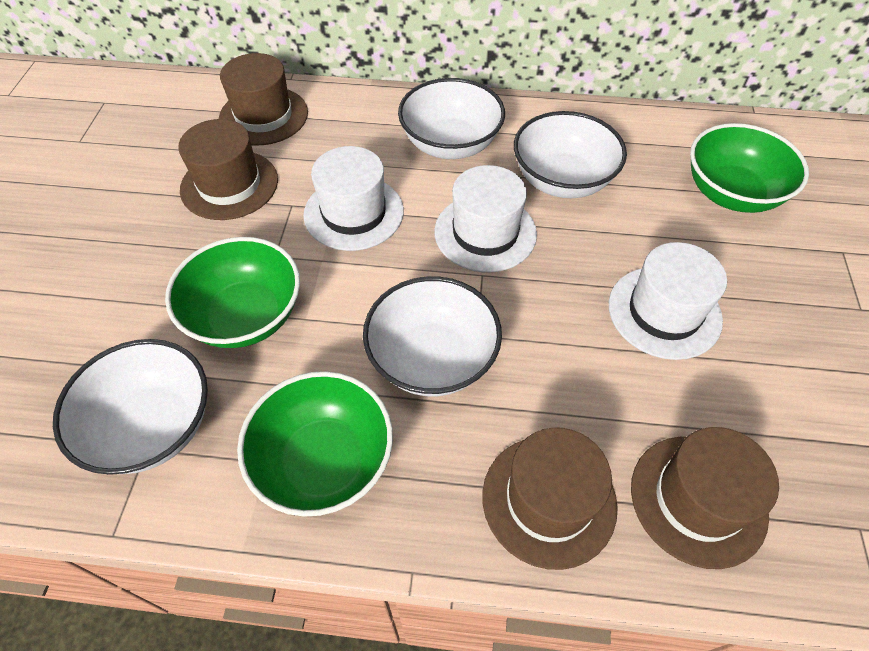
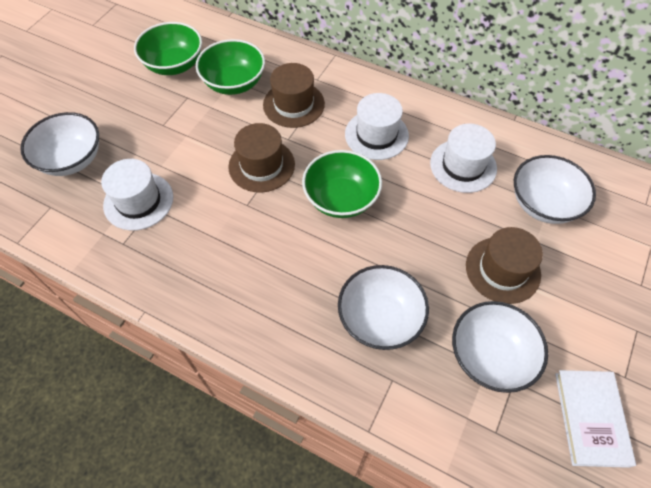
brown hat: [178,119,278,220] [219,53,308,145] [482,427,618,570] [631,427,779,569] = 4 -> [228,123,295,193] [263,63,325,128] [466,227,543,304] = 3
white book: none = 0 -> [555,370,636,468] = 1

